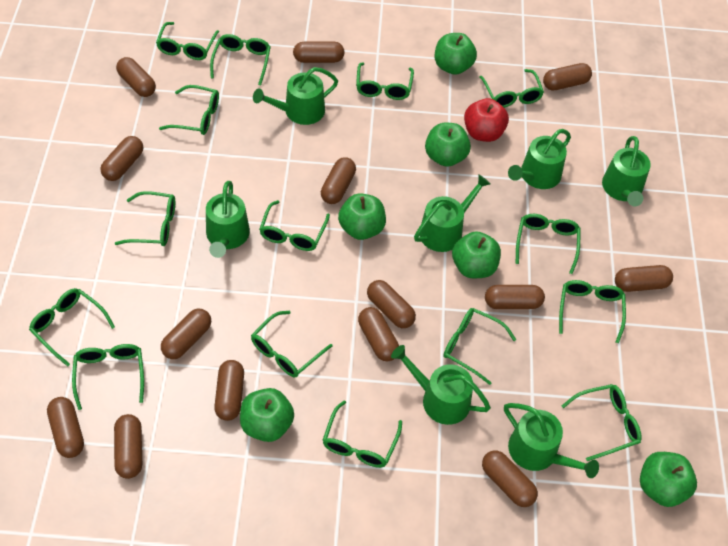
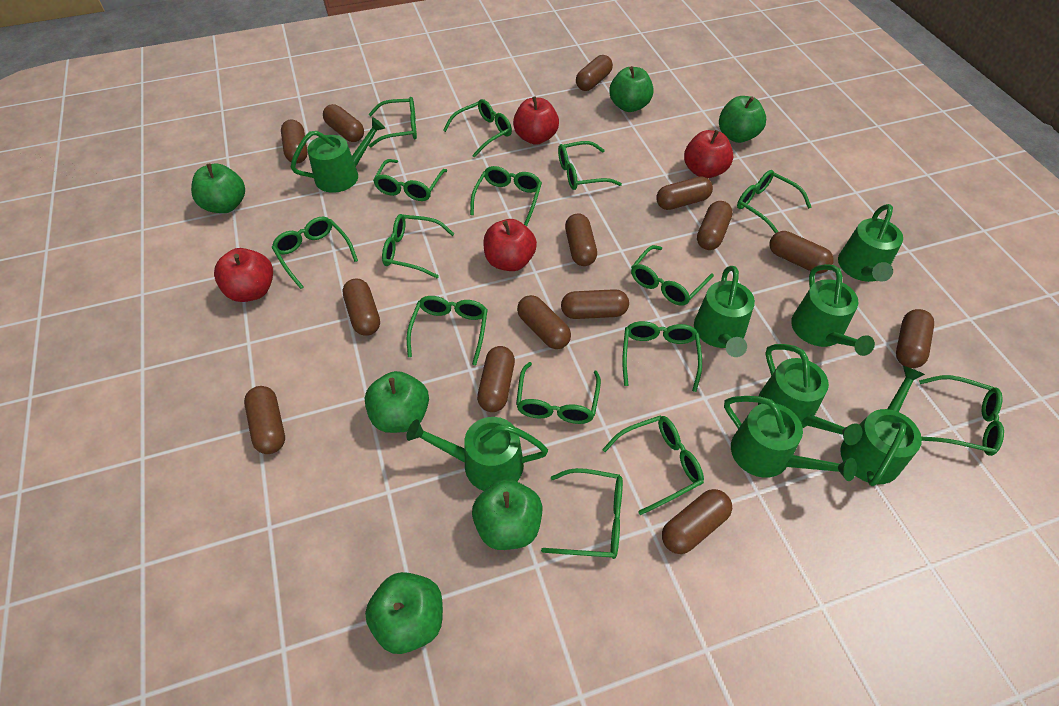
green watering can: [206,181,250,258] [253,67,338,125] [391,345,491,425] [414,175,491,252] [504,403,599,478] [508,129,571,189] [602,136,651,206] = 7 -> [291,117,385,193] [406,417,548,491] [694,266,755,357] [724,396,857,481] [758,344,862,445] [791,264,875,356] [838,204,903,282] [840,366,925,486] = 8
red apple: [464,98,509,142] = 1 -> [214,248,273,302] [483,219,537,271] [513,96,559,145] [684,130,733,178] = 4

